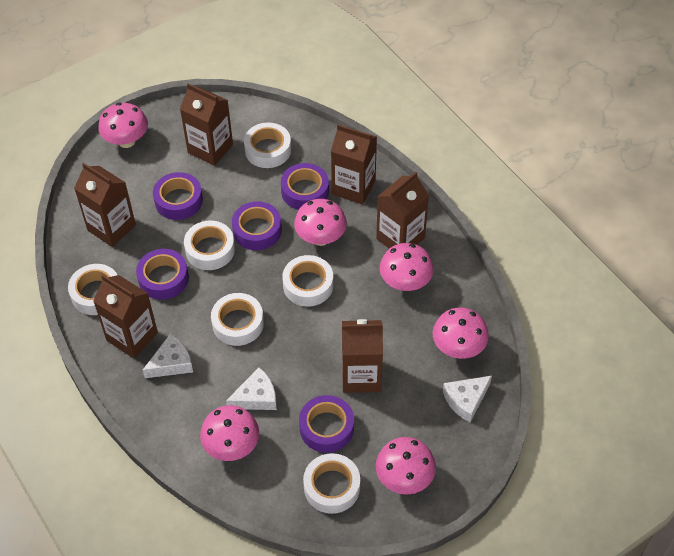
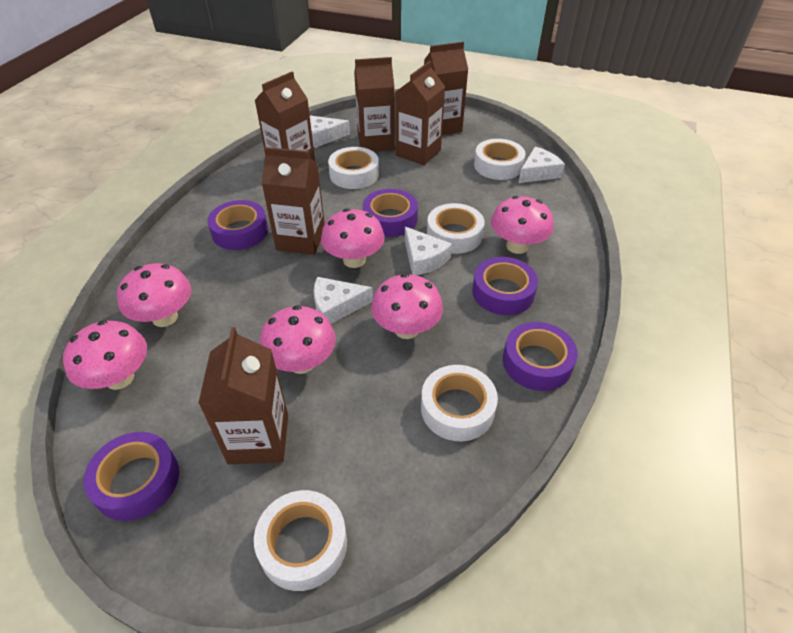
white cheese: [143,334,193,378] [226,367,277,410] [443,376,492,422] = 3 -> [310,116,350,148] [313,277,373,324] [405,227,452,275] [518,147,565,183] = 4
white tape: [68,264,117,315] [184,220,235,270] [211,293,264,346] [244,122,291,168] [282,255,333,306] [303,453,360,514] = 6 -> [254,490,347,591] [328,147,379,189] [421,365,498,441] [427,203,485,254] [474,139,526,180] = 5

